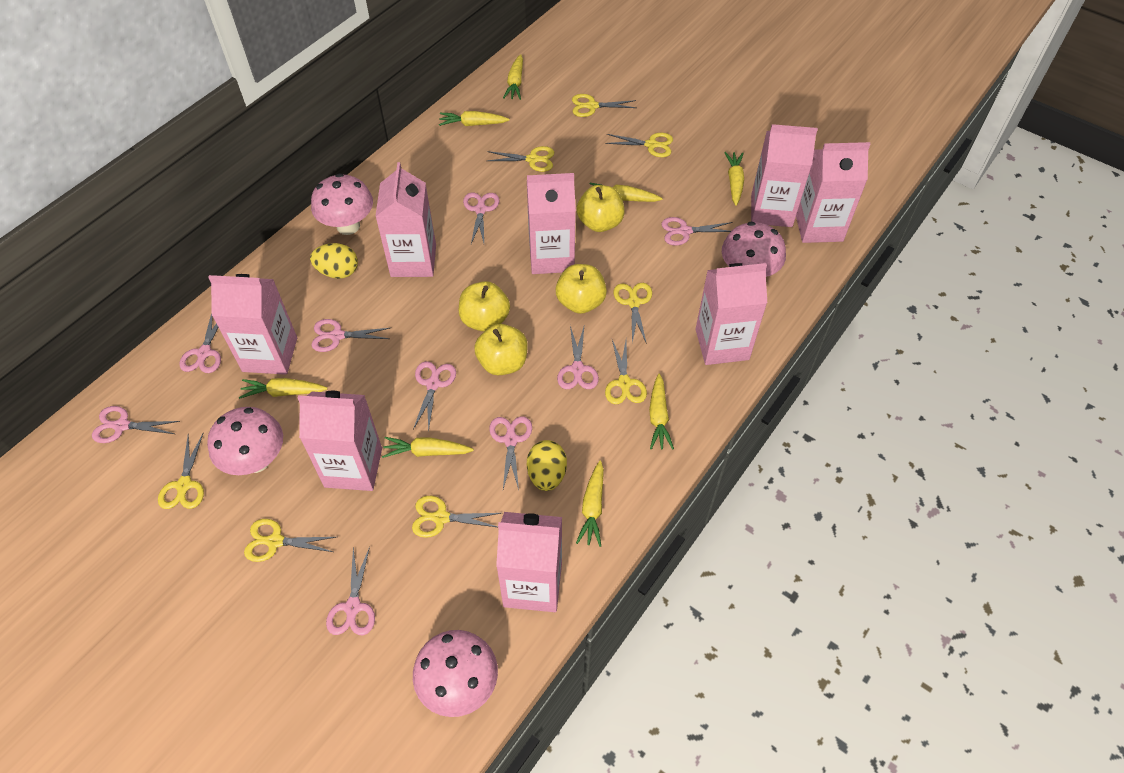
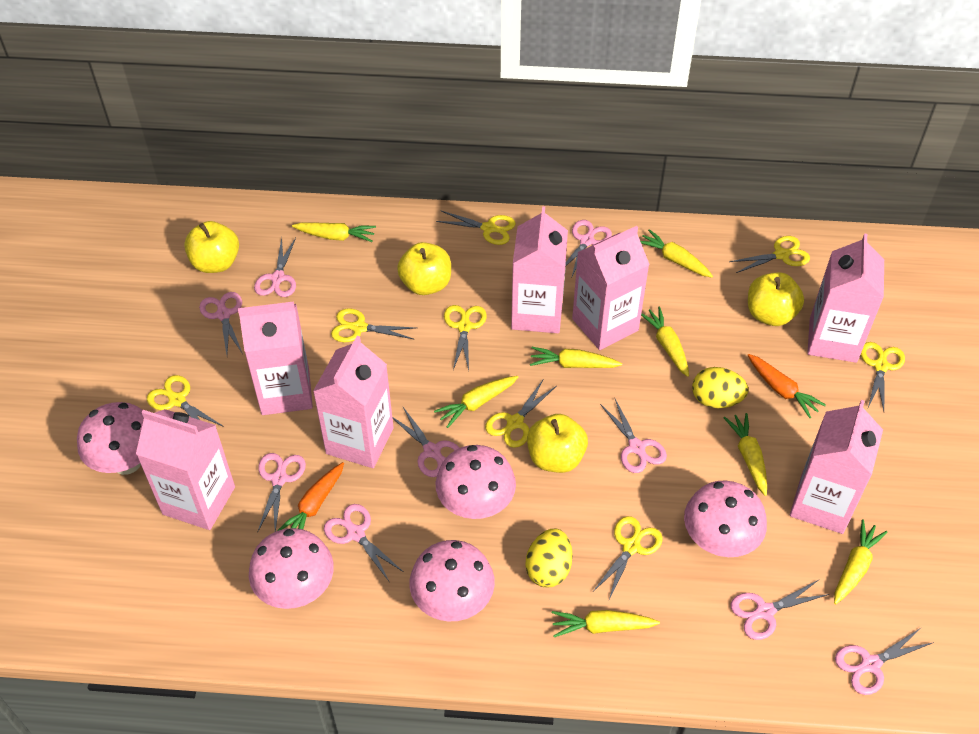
orange carrot: none = 0 -> [277,462,344,531] [748,354,826,418] = 2
pink carton: [208,274,297,375] [298,391,382,491] [375,162,436,277] [496,512,562,612] [527,173,576,274] [696,263,767,365] [751,124,818,227] [796,142,870,243] = 8 -> [136,409,235,530] [238,301,313,415] [313,336,394,468] [511,206,568,333] [572,226,650,350] [790,400,883,534] [807,233,884,363] = 7
pink mushroom: [207,407,283,475] [311,173,373,235] [413,630,498,717] [722,222,786,277] = 4 -> [77,402,144,475] [249,528,334,609] [409,540,495,621] [435,445,516,519] [684,480,767,557] = 5

